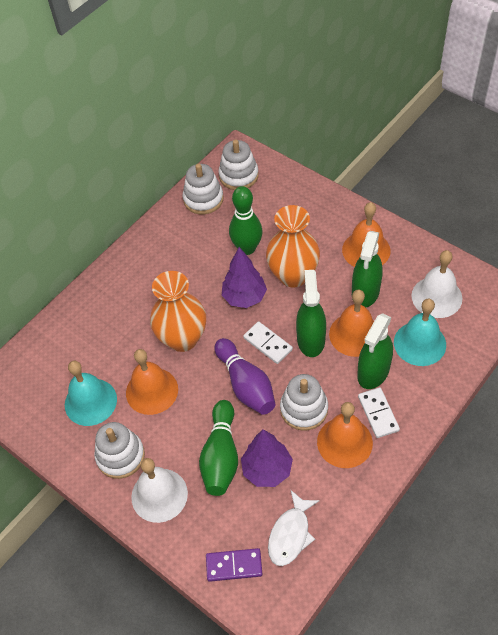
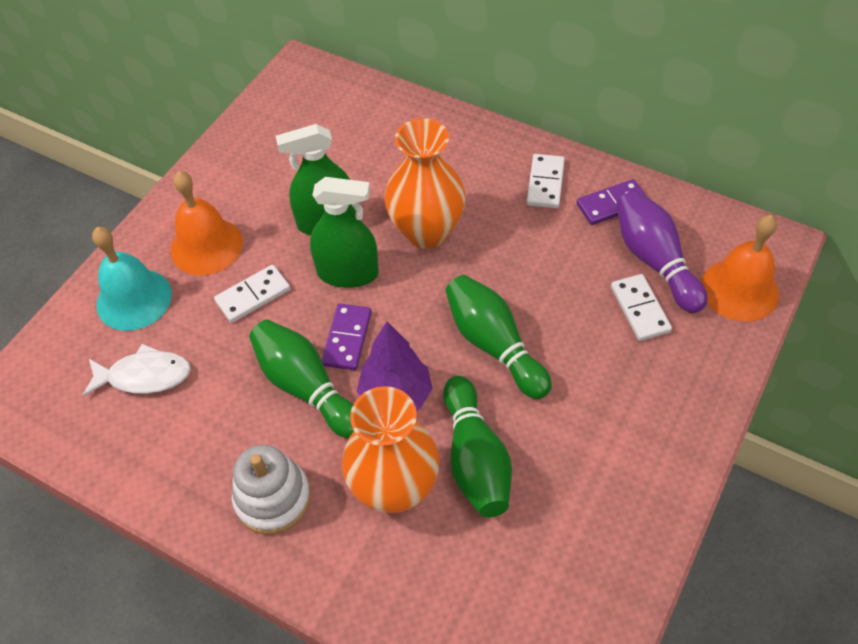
green bowling pin: [199,400,238,496] [229,186,263,255] = 2 -> [249,320,354,439] [443,376,512,518] [445,275,552,399] = 3
green spray bottle: [296,270,326,357] [352,231,382,307] [357,313,393,389] = 3 -> [276,124,356,235] [310,177,379,288] = 2
orange bell: [126,349,178,415] [317,402,373,468] [329,290,374,357] [342,202,391,267] = 4 -> [171,171,243,275] [701,215,779,322] = 2
purple domino: [206,548,262,582] = 1 -> [322,304,372,370] [577,179,648,225] = 2
purple tree: [222,247,267,308] [241,429,293,487] = 2 -> [357,322,433,411] = 1
turquoise bell: [65,361,117,426] [394,299,446,366] = 2 -> [92,227,172,331] = 1
white bell: [131,458,188,523] [412,250,463,318] = 2 -> none = 0
white domino: [243,321,293,364] [358,387,400,438] = 2 -> [214,265,290,323] [526,154,565,208] [611,274,672,341] = 3
white stacking toy: [94,422,145,479] [183,163,224,214] [219,139,259,190] [280,374,328,431] = 4 -> [232,445,311,535] = 1

